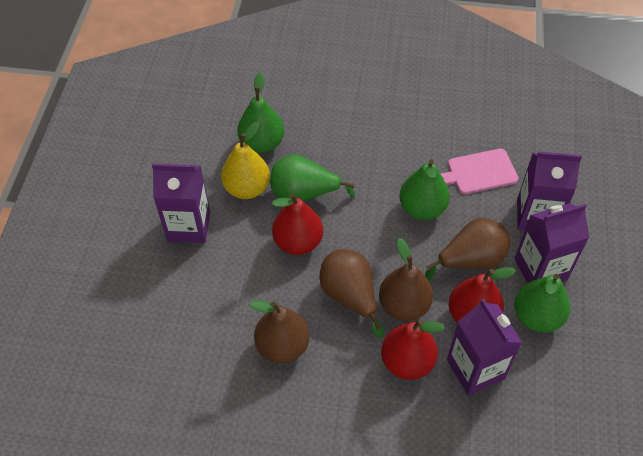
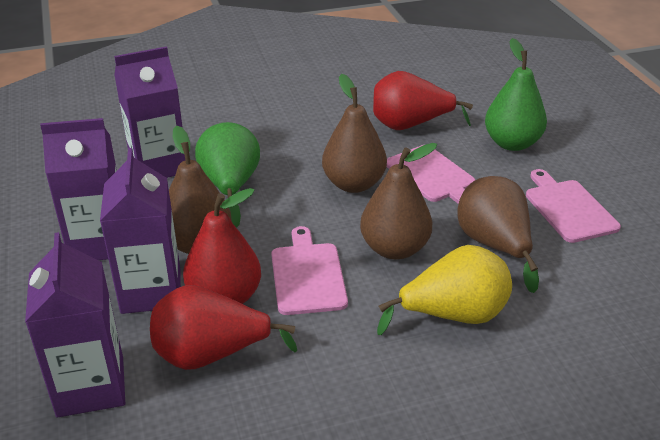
green pear: [237,72,285,153] [270,154,355,201] [400,159,450,220] [514,274,570,333] = 4 -> [195,122,260,228] [485,38,547,151] = 2
pink cutting board: [441,149,519,194] = 1 -> [271,226,348,315] [387,145,475,204] [526,169,621,243] = 3

